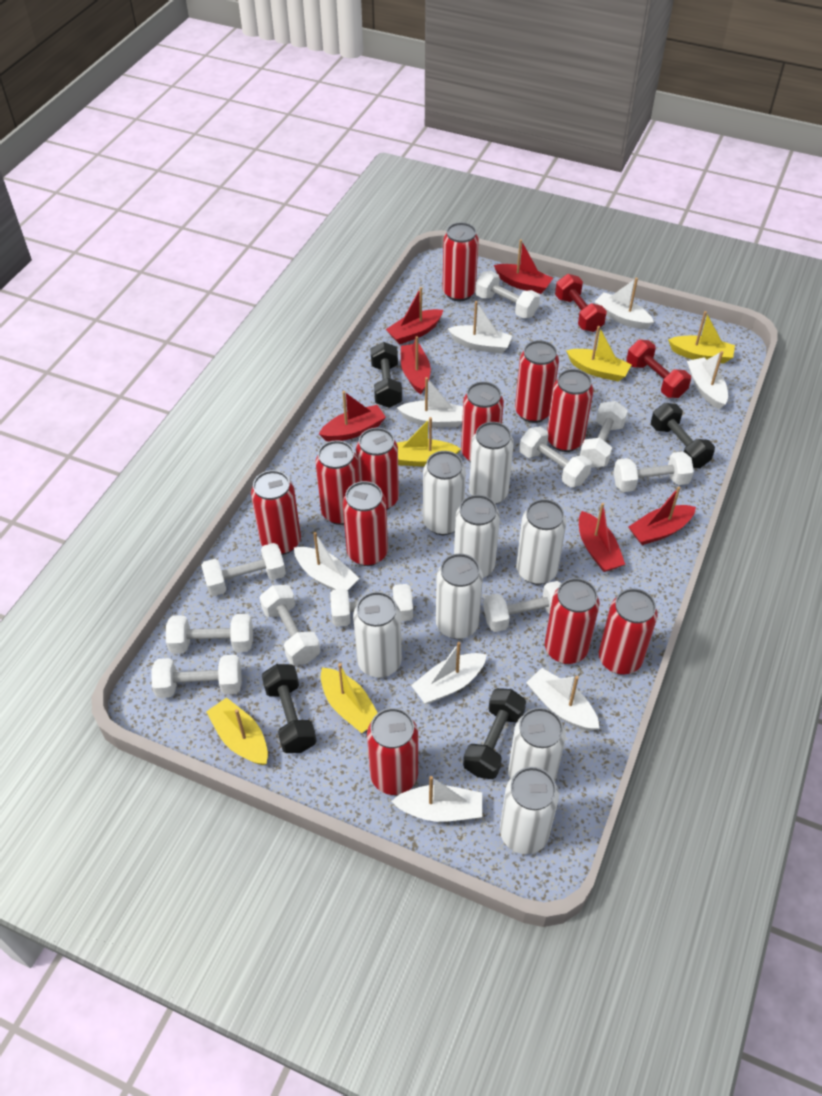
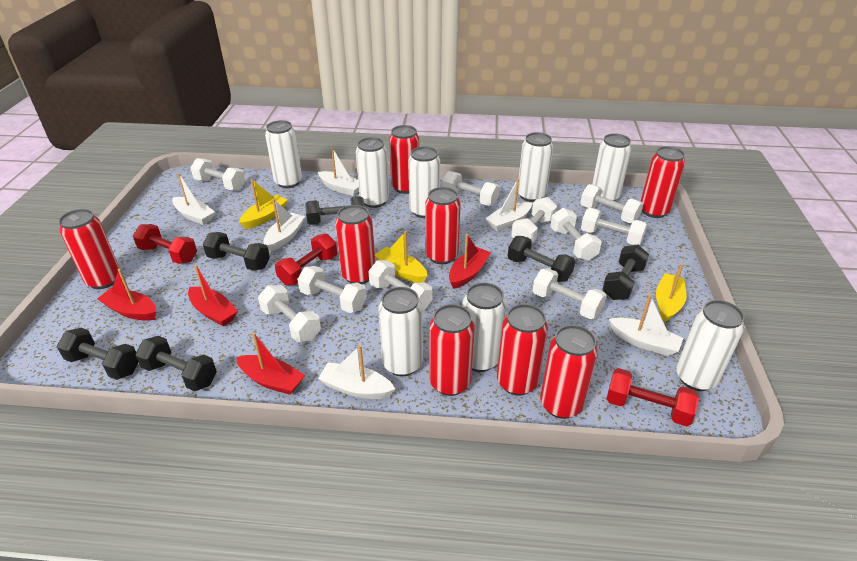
black dumbbell: [262,664,317,753] [370,342,402,408] [463,688,526,779] [651,403,715,468] = 4 -> [57,328,138,380] [135,336,217,391] [203,232,270,271] [305,196,365,225] [508,236,575,282] [602,244,649,300] = 6
red boat: [319,391,386,442] [386,287,443,345] [401,336,431,394] [494,239,553,294] [579,503,625,572] [629,486,696,545] = 6 -> [97,269,156,321] [188,265,238,326] [236,332,305,395] [449,234,491,289] = 4
red can: [251,470,301,555] [315,440,359,525] [343,481,388,566] [356,428,399,510] [367,708,418,795] [442,222,479,301] [461,382,504,462] [515,340,559,423] [545,578,600,664] [547,369,593,452] [599,588,658,675] = 11 -> [59,209,120,289] [335,205,375,284] [389,125,419,194] [425,187,461,264] [429,304,475,396] [497,304,548,396] [540,325,598,419] [640,146,685,218] = 8
red dumbbell: [555,274,607,332] [627,340,691,398] = 2 -> [133,224,197,264] [275,233,337,285] [607,368,699,426] = 3
white boat: [294,532,360,591] [392,776,482,822] [397,377,463,427] [411,642,487,704] [448,301,512,354] [526,668,599,731] [594,278,654,329] [687,351,728,409] = 8 -> [172,173,215,225] [264,199,305,252] [318,147,359,196] [318,345,395,399] [485,179,532,232] [609,295,683,356] = 6
yellow boat: [206,697,268,765] [321,663,378,733] [397,417,461,466] [566,326,632,382] [668,311,735,364] = 5 -> [239,179,288,229] [375,231,427,283] [656,263,687,322] = 3

